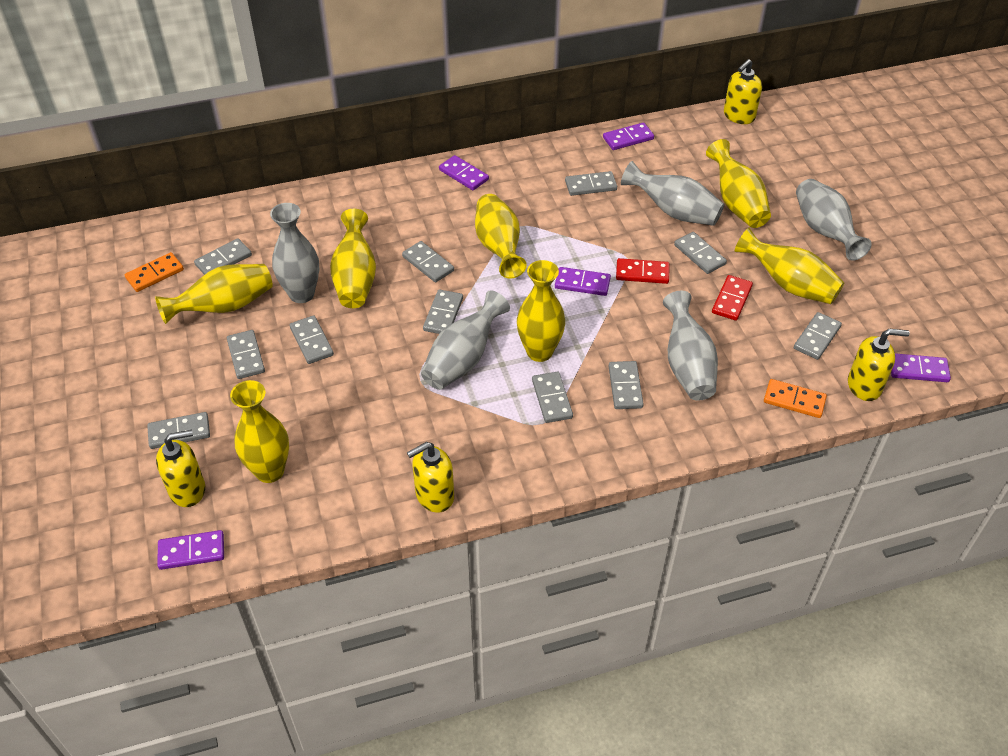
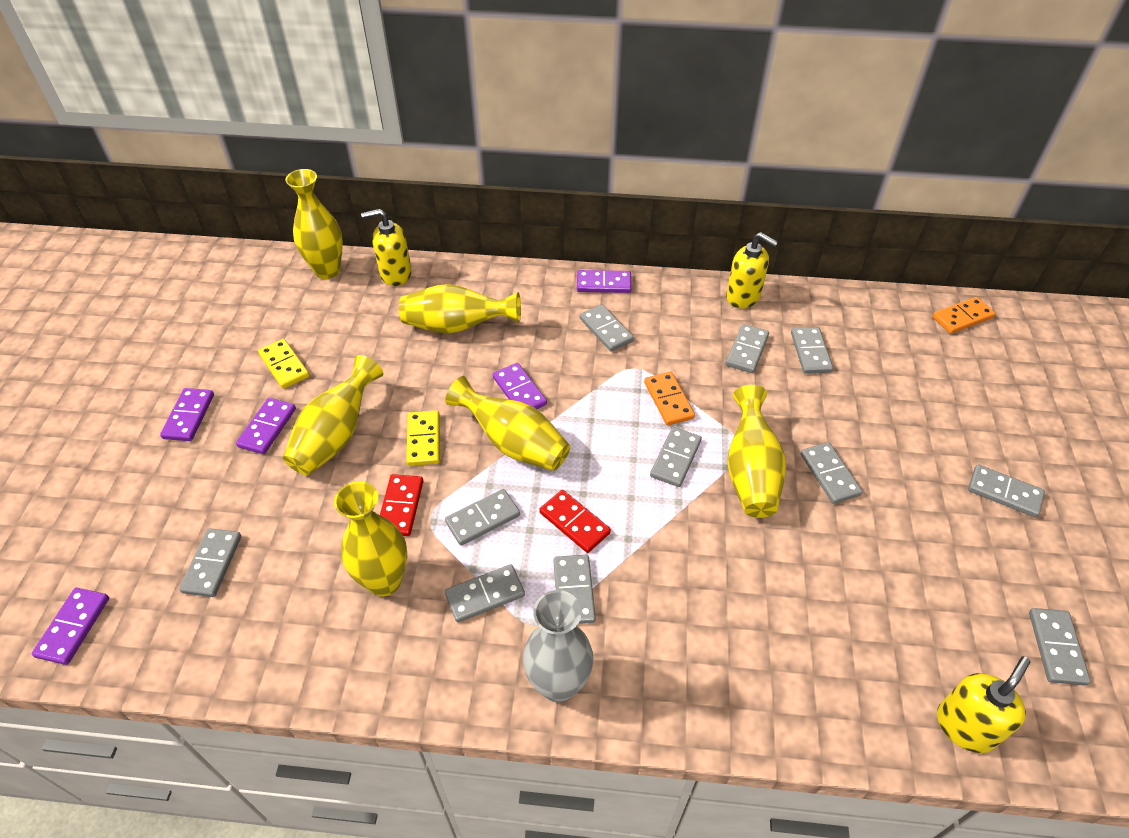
grey vase: [270,203,319,303] [421,291,510,390] [621,161,724,226] [663,291,718,401] [796,179,872,261] = 5 -> [523,590,594,703] = 1
yellow domino: none = 0 -> [258,339,310,389] [406,410,440,466] = 2
yellow soap dispenser: [156,430,205,507] [407,442,454,513] [724,59,762,124] [848,329,910,401] = 4 -> [361,209,412,286] [726,232,778,308] [937,656,1030,753] = 3
yellow vase: [155,264,273,324] [230,380,289,483] [330,209,376,308] [475,194,527,278] [517,260,565,362] [706,139,771,228] [735,228,845,304] = 7 -> [283,355,383,475] [285,169,343,279] [334,481,407,597] [399,284,521,334] [445,376,570,471] [727,385,786,518] = 6

